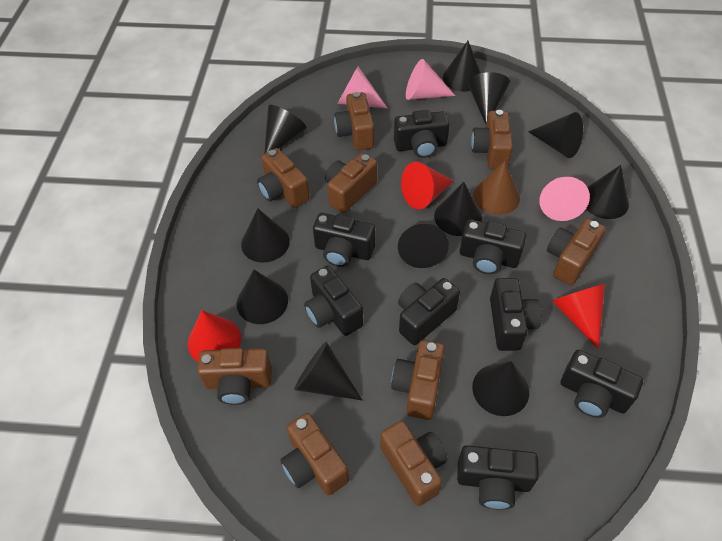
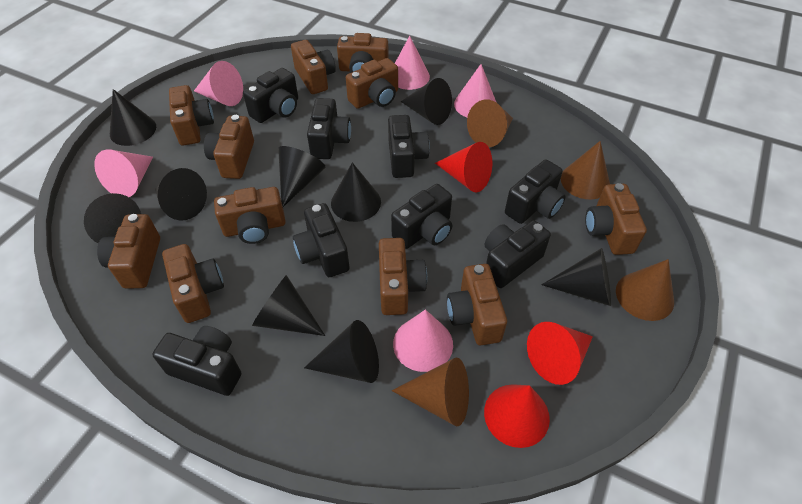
black cone: [237,270,288,324] [241,208,290,263] [265,105,307,153] [294,342,362,400] [398,221,449,268] [434,182,482,236] [443,41,481,92] [467,72,510,124] [472,361,529,416] [528,112,583,158] [586,165,629,219] = 11 -> [84,193,141,243] [110,89,156,146] [155,168,207,220] [252,275,325,336] [278,146,325,207] [304,320,379,383] [331,162,381,222] [401,78,452,125] [541,248,611,306] = 9
brown camera: [197,348,272,405] [257,148,310,208] [280,413,349,496] [325,153,377,213] [334,92,374,150] [380,421,448,506] [391,340,445,420] [471,110,513,169] [547,218,606,285] = 9 -> [97,214,160,289] [162,244,224,323] [169,85,214,146] [204,115,254,179] [214,187,286,244] [291,40,336,94] [337,33,389,73] [346,58,398,109] [379,238,427,315] [447,264,507,345] [585,183,647,255] = 11
brown cone: [473,161,520,215] = 1 -> [392,357,469,427] [467,100,513,147] [561,141,610,199] [616,259,674,321] = 4
pink cone: [338,66,388,109] [406,59,455,100] [539,177,590,221] = 3 -> [94,149,153,197] [194,61,243,106] [393,309,453,372] [395,36,430,90] [454,64,497,117] = 5

